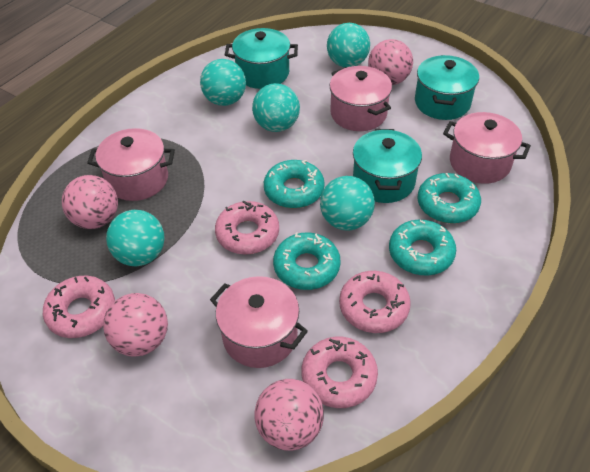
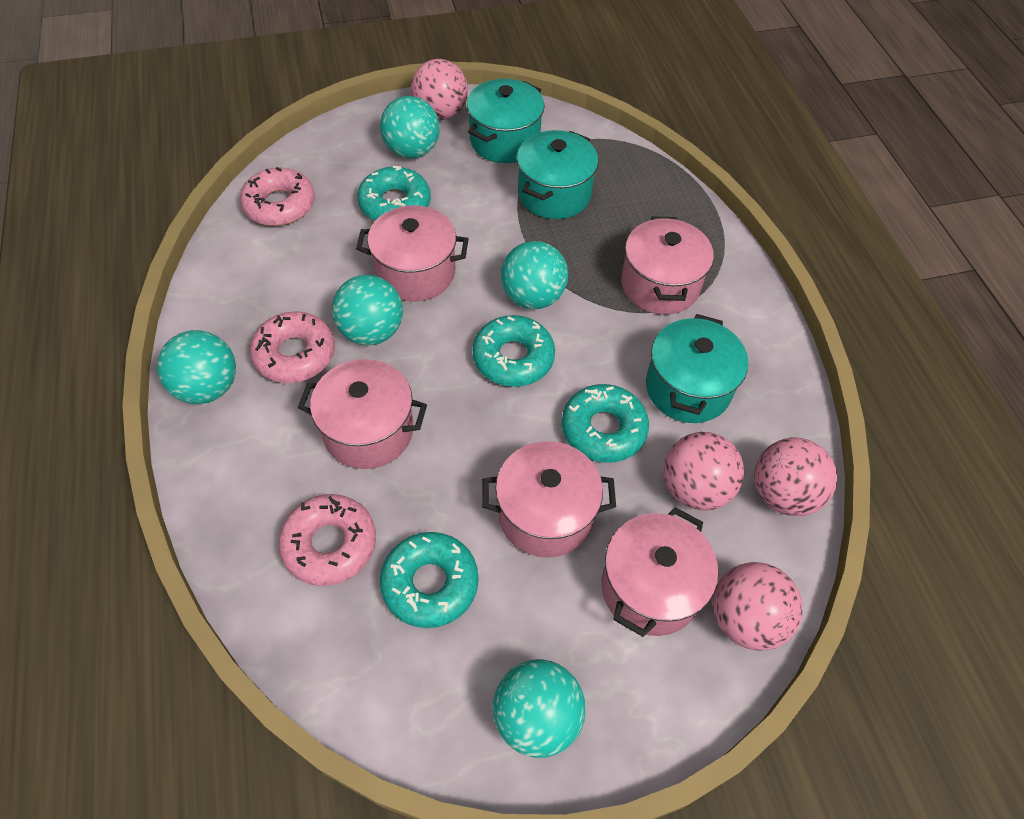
pink donut: [43,276,115,338] [215,201,279,255] [301,337,378,408] [339,271,411,333] = 4 -> [240,167,315,226] [250,311,335,383] [279,494,376,586] = 3
pink pot: [87,128,175,201] [210,276,308,368] [329,66,392,131] [443,112,531,184] = 4 -> [298,359,427,469] [356,206,469,301] [482,441,616,558] [602,507,718,637] [621,216,714,315] = 5

